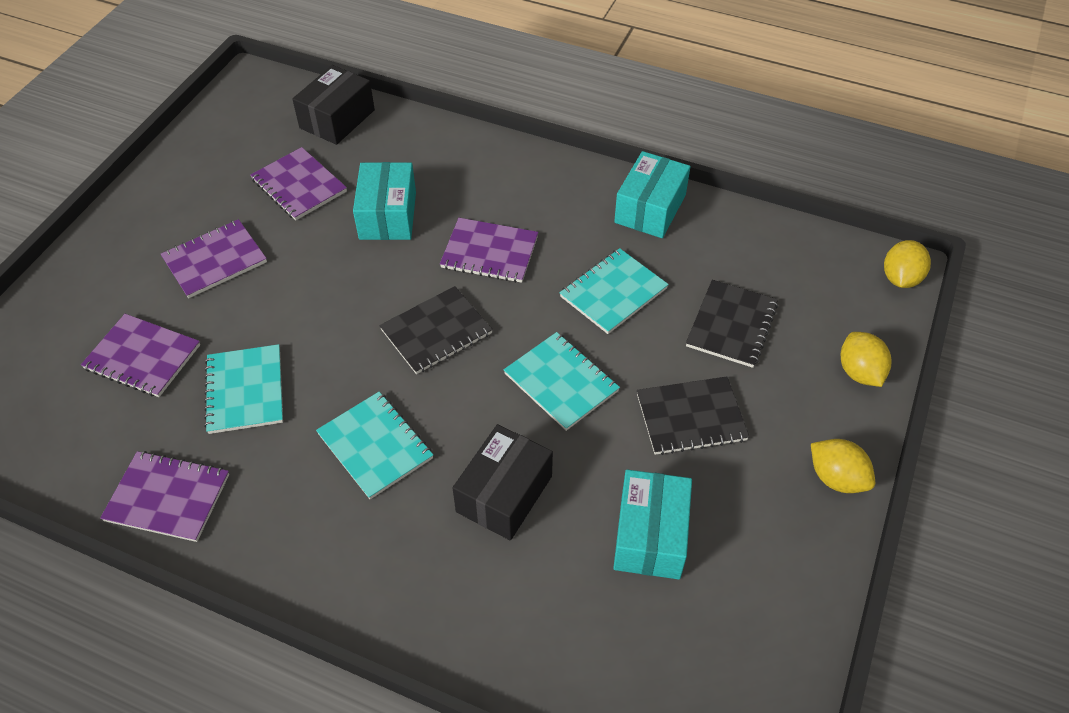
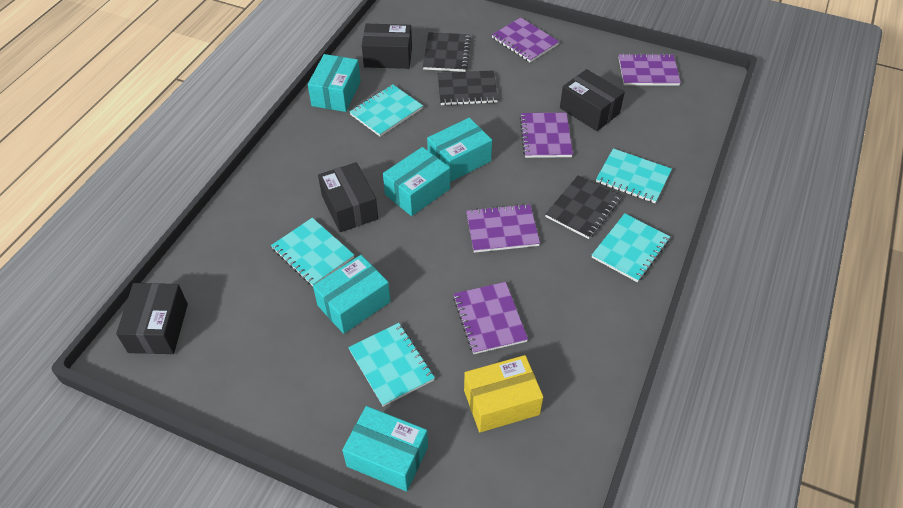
black box: [292,65,375,145] [453,424,553,540] = 2 -> [116,283,188,354] [318,162,378,232] [362,24,412,69] [560,69,625,131] = 4
turquoise box: [353,162,416,240] [613,469,692,579] [614,151,691,238] = 3 -> [308,54,361,112] [313,255,391,334] [342,406,428,492] [383,147,450,216] [427,118,492,182] = 5
turquoise notebook: [204,344,283,434] [316,392,433,499] [504,332,620,431] [559,248,669,334] = 4 -> [271,218,354,286] [348,323,435,407] [349,84,423,136] [592,213,670,282] [596,148,672,203] = 5
yellow box: none = 0 -> [464,355,543,432] = 1
yellow lemon: [811,439,875,493] [841,332,891,387] [884,240,931,288] = 3 -> none = 0

